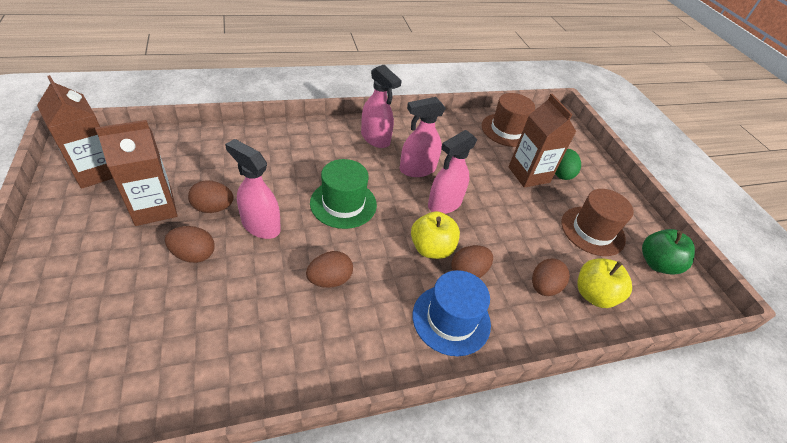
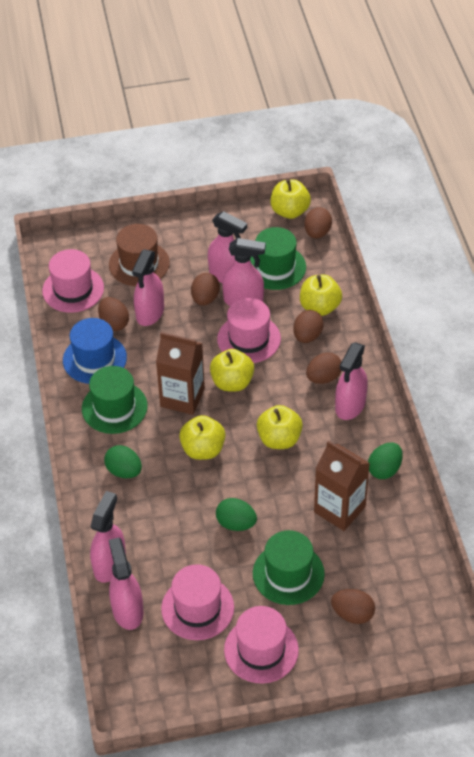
brown carton: [37,75,113,189] [95,120,177,226] [508,94,576,188] = 3 -> [156,332,205,415] [314,440,370,531] = 2
brown egg: [165,226,215,263] [188,181,234,213] [306,251,353,288] [451,245,493,278] [532,259,570,296] = 5 -> [98,297,129,331] [191,273,220,305] [293,310,324,343] [304,207,332,239] [306,352,342,384] [331,589,375,624] = 6
brown hat: [481,93,535,147] [561,189,634,256] = 2 -> [109,224,170,286] = 1
green apple: [642,229,695,275] = 1 -> none = 0
green egg: [555,149,581,180] = 1 -> [104,445,142,478] [216,498,257,531] [368,443,403,479] = 3
green hat: [310,159,377,229] = 1 -> [82,366,148,434] [250,227,306,290] [253,530,325,605] = 3
pink hat: none = 0 -> [42,249,104,313] [161,564,234,640] [217,298,281,363] [224,606,299,684] = 4
pink spray bottle: [225,139,281,239] [361,65,402,148] [400,97,446,177] [428,130,477,214] = 4 -> [90,491,126,583] [109,538,143,630] [132,250,164,326] [208,211,247,283] [222,238,266,306] [335,343,368,420] = 6
yellow apple: [411,211,460,259] [577,258,632,308] = 2 -> [179,415,226,460] [210,349,254,391] [257,405,303,449] [271,179,311,219] [300,275,342,316] = 5

